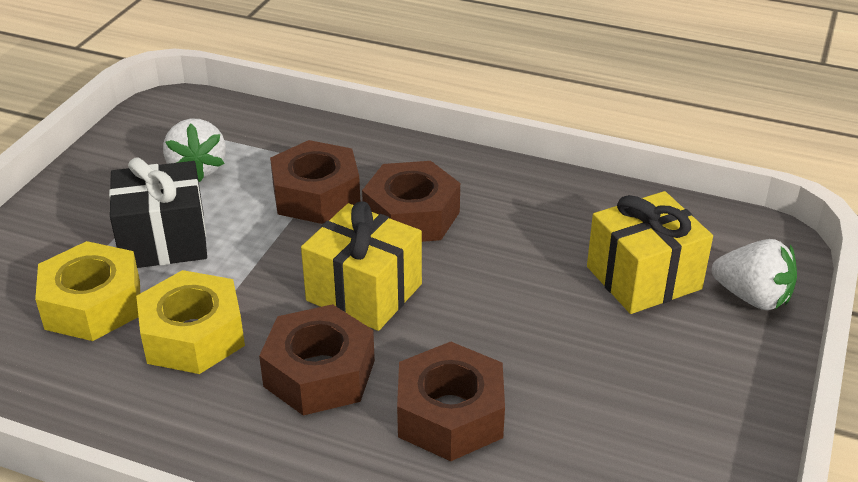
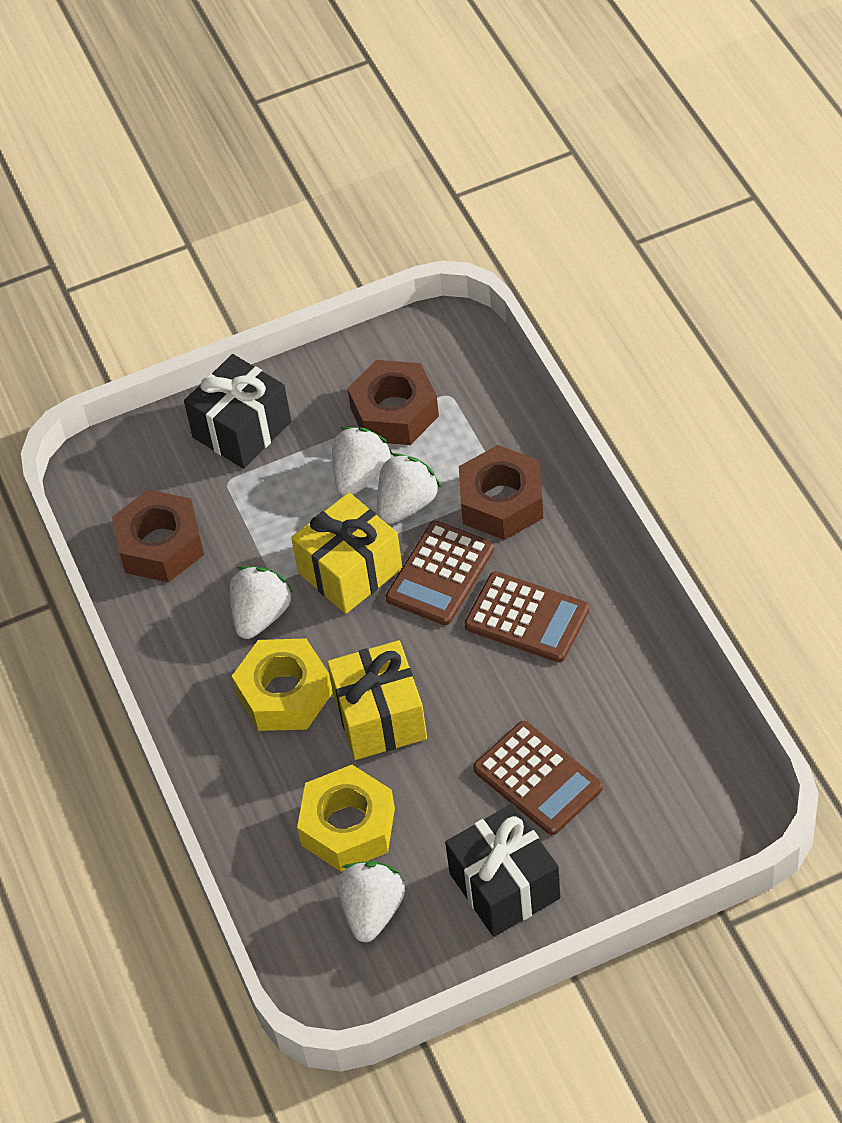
black gift: [109,157,207,268] = 1 -> [184,354,291,469] [445,803,560,937] = 2
brown calculator: none = 0 -> [386,521,494,625] [464,571,589,662] [473,721,603,835] = 3
brown nut: [259,304,375,415] [270,140,360,224] [362,161,460,242] [397,342,505,461] = 4 -> [112,490,204,582] [347,360,439,445] [459,445,543,540] = 3
white strawberry: [163,119,226,182] [712,239,797,310] = 2 -> [230,566,293,639] [332,427,392,496] [337,861,405,942] [377,453,441,524] = 4

